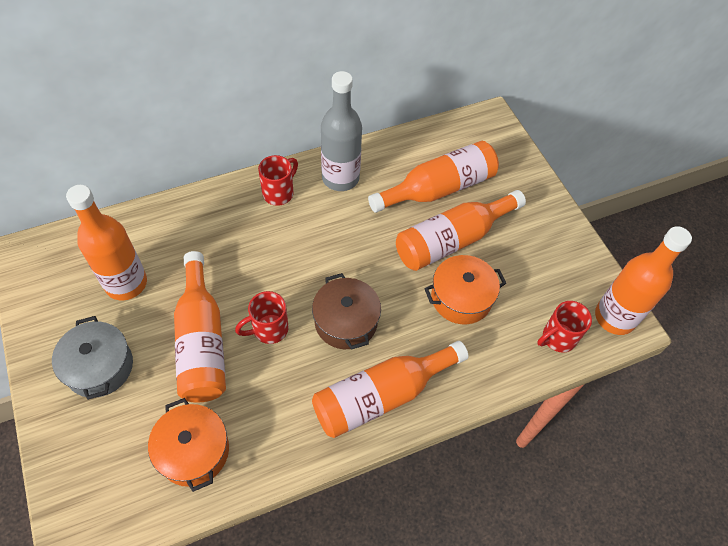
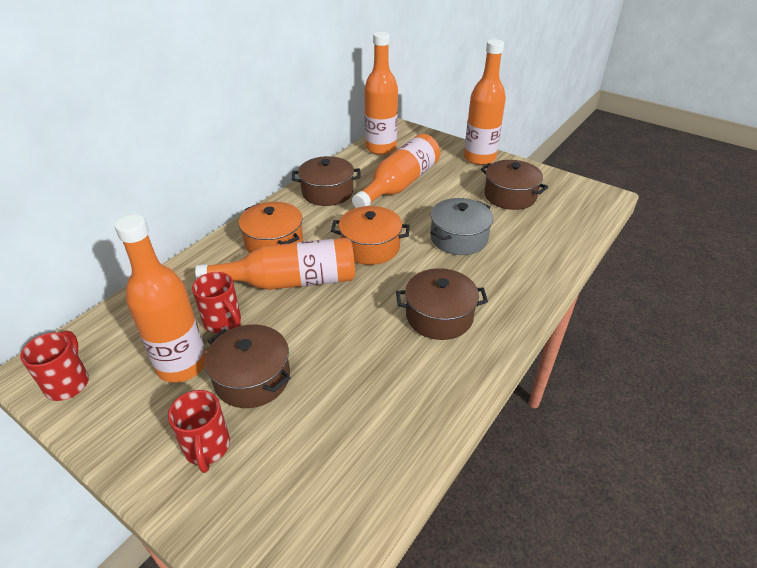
brown pot: [312,273,381,350] = 1 -> [205,325,291,408] [292,156,361,206] [396,268,488,340] [481,160,548,210] = 4
grey bottle: [321,71,362,191] = 1 -> none = 0
orange bottle: [66,185,147,301] [174,251,226,403] [312,341,469,438] [368,141,499,213] [396,190,526,271] [595,226,692,335] = 6 -> [115,214,206,383] [195,238,355,290] [352,134,440,208] [364,32,398,155] [464,39,506,165] = 5

